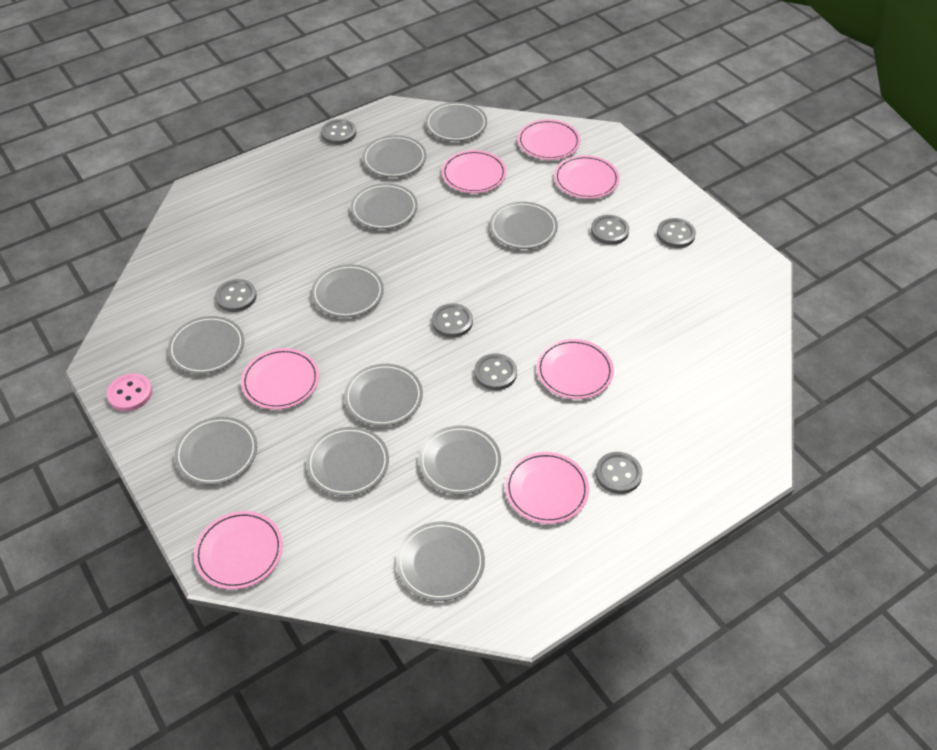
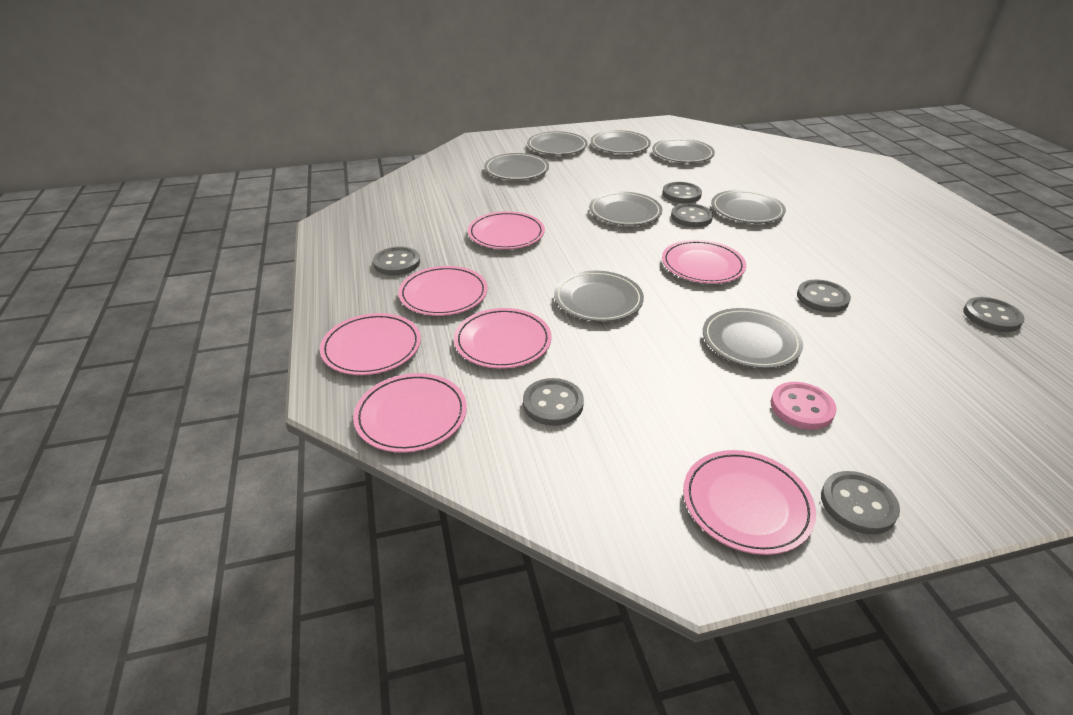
grey plate: [168,316,244,374] [174,417,257,485] [306,427,389,496] [311,264,384,317] [344,364,423,426] [351,183,418,229] [362,135,426,177] [396,522,485,601] [419,425,501,495] [425,102,487,141] [490,202,558,249] = 11 -> [484,153,549,180] [527,131,588,155] [554,271,644,322] [589,192,662,226] [591,130,651,153] [652,138,715,163] [703,308,803,368] [711,190,786,223] = 8

